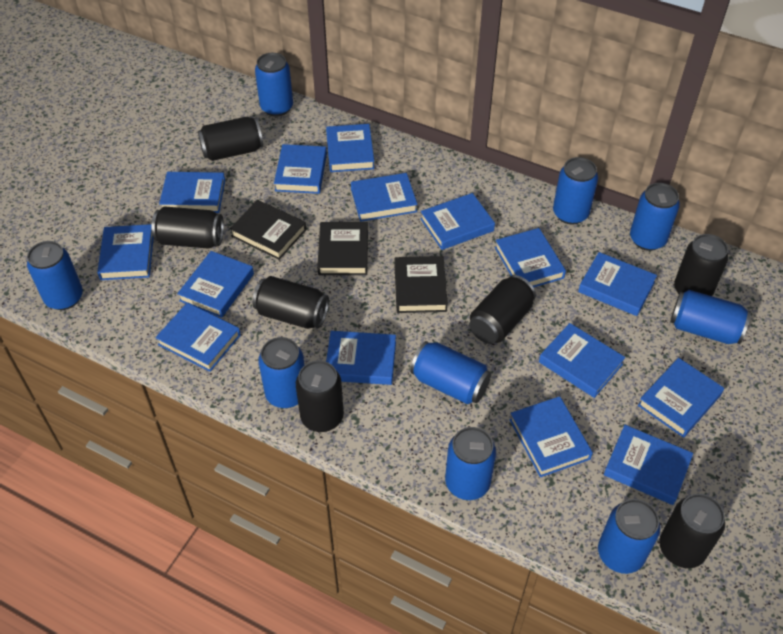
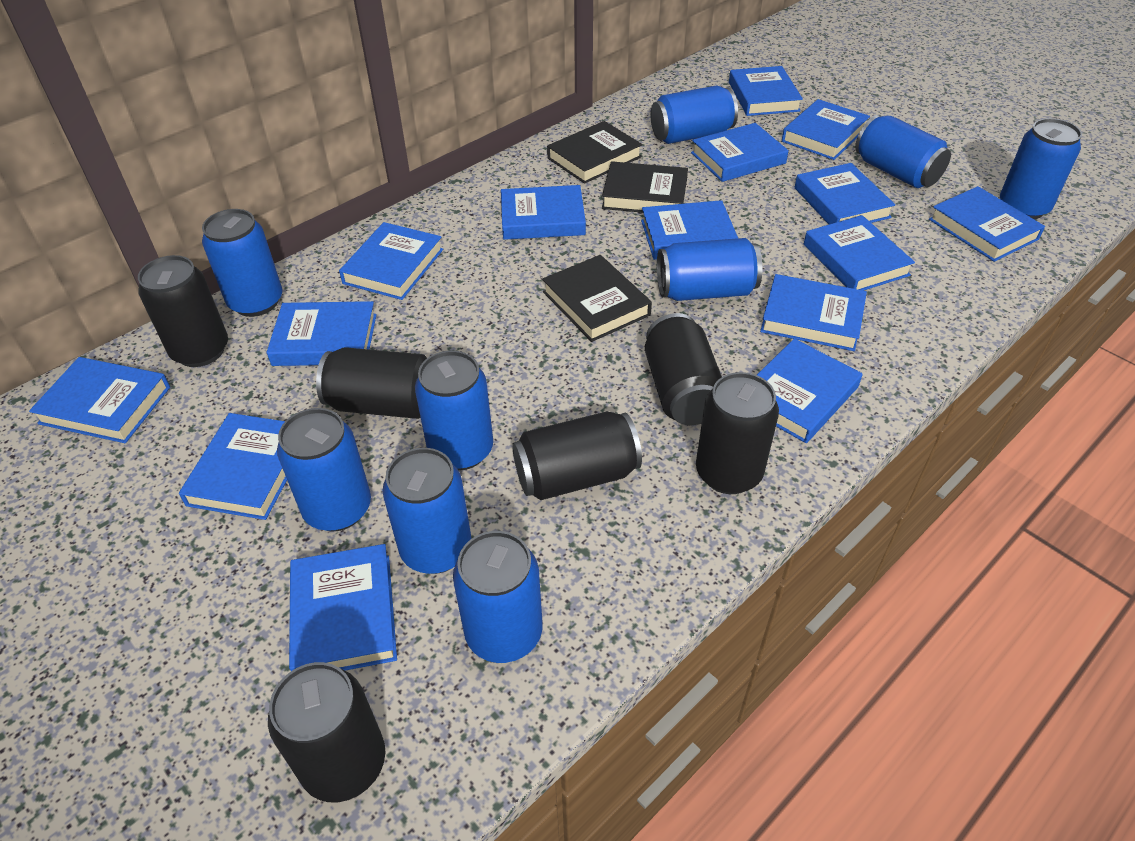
black can: [152,206,224,249] [198,117,263,161] [252,276,329,329] [296,360,344,432] [469,275,536,344] [659,494,725,568] [674,234,729,296] = 7 -> [138,255,228,367] [268,662,385,802] [316,347,427,419] [512,411,642,500] [645,313,722,425] [696,372,779,494] = 6

